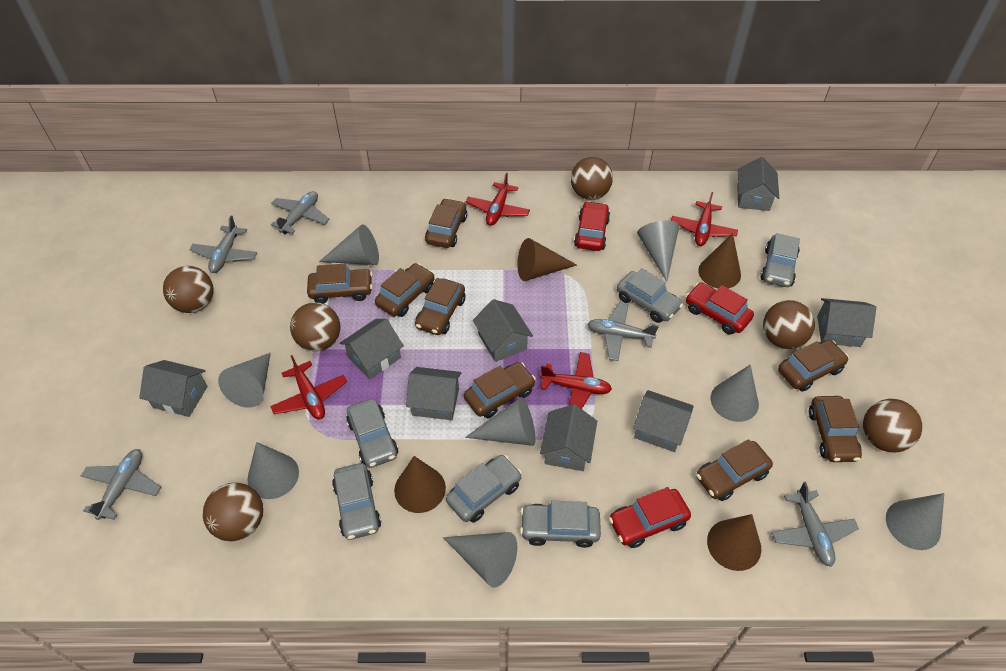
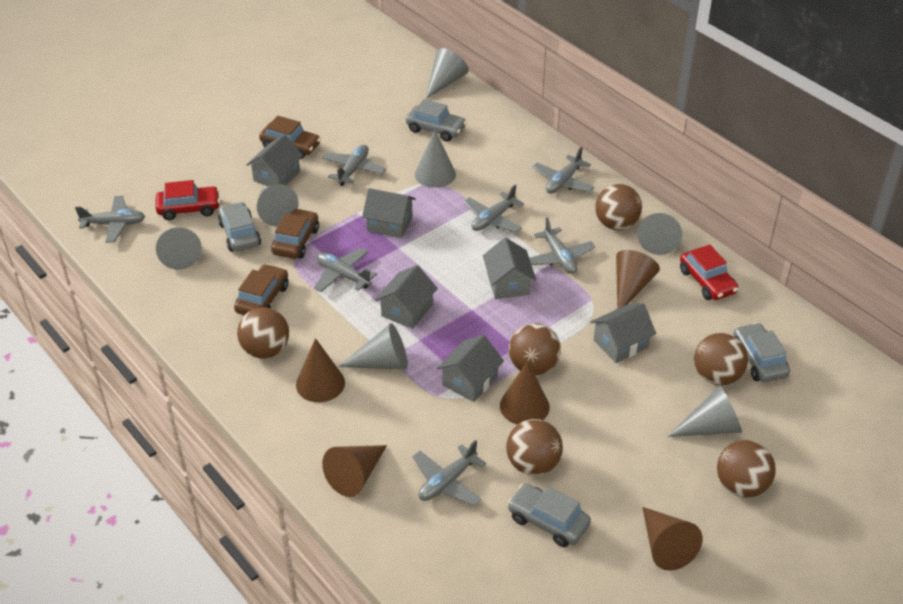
brown car: [307,264,373,304] [375,263,435,317] [415,278,466,335] [425,198,467,248] [464,362,536,418] [696,439,773,501] [778,340,849,392] [809,396,862,462] = 8 -> [234,264,289,315] [259,116,321,159] [271,208,319,259] = 3
brown cone: [394,456,446,513] [517,238,577,281] [698,233,741,289] [707,514,761,571] = 4 -> [296,338,345,402] [322,445,387,497] [500,361,550,425] [616,250,660,309] [642,507,703,571] = 5
grey car: [332,463,381,540] [346,398,398,468] [446,455,522,522] [520,501,601,548] [617,268,683,323] [760,233,800,287] = 6 -> [218,202,261,252] [406,99,467,142] [507,483,591,547] [733,322,790,382] = 4
grey cone: [218,353,271,408] [247,442,299,499] [319,224,379,265] [443,532,517,588] [465,397,536,446] [637,220,679,281] [711,365,759,422] [886,493,944,550] = 8 -> [156,227,202,270] [257,184,298,226] [338,323,408,369] [415,130,456,188] [426,48,469,99] [637,213,682,255] [667,386,742,437] = 7
grey house: [139,360,208,417] [340,319,404,379] [406,367,461,420] [473,299,533,362] [540,404,597,471] [633,390,694,452] [737,157,779,211] [817,298,876,347] = 8 -> [246,134,303,187] [362,188,416,238] [375,265,438,329] [437,335,504,402] [483,238,536,299] [591,303,656,363] = 6
grey plane: [81,449,161,520] [189,215,257,273] [271,191,330,234] [587,302,659,361] [772,482,859,567] = 5 -> [75,196,145,243] [314,248,377,292] [322,145,386,186] [412,440,486,506] [464,185,524,233] [529,218,595,274] [533,147,595,194] = 7
red car: [574,201,610,251] [609,487,691,548] [686,282,754,335] = 3 -> [156,180,220,220] [680,245,738,300] = 2
red plane: [270,355,347,420] [466,173,530,226] [540,352,612,409] [671,192,738,246] = 4 -> none = 0

